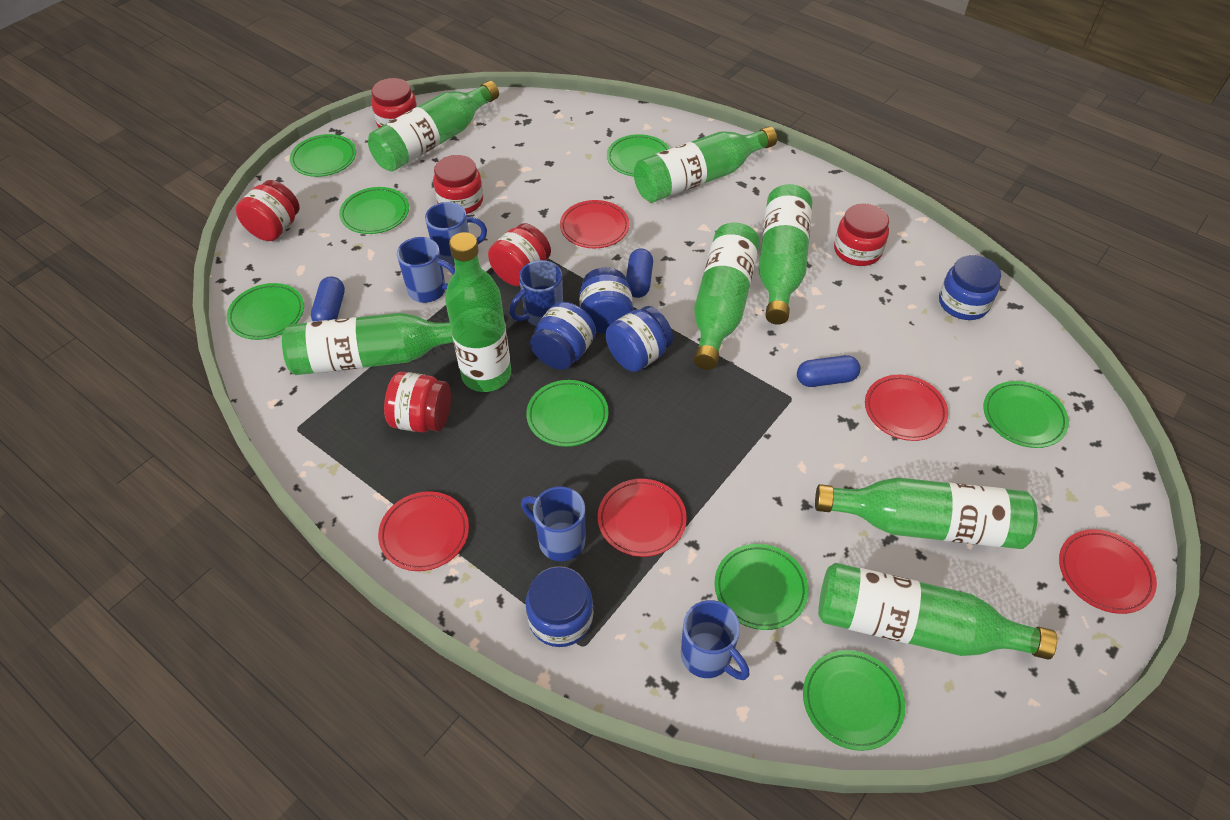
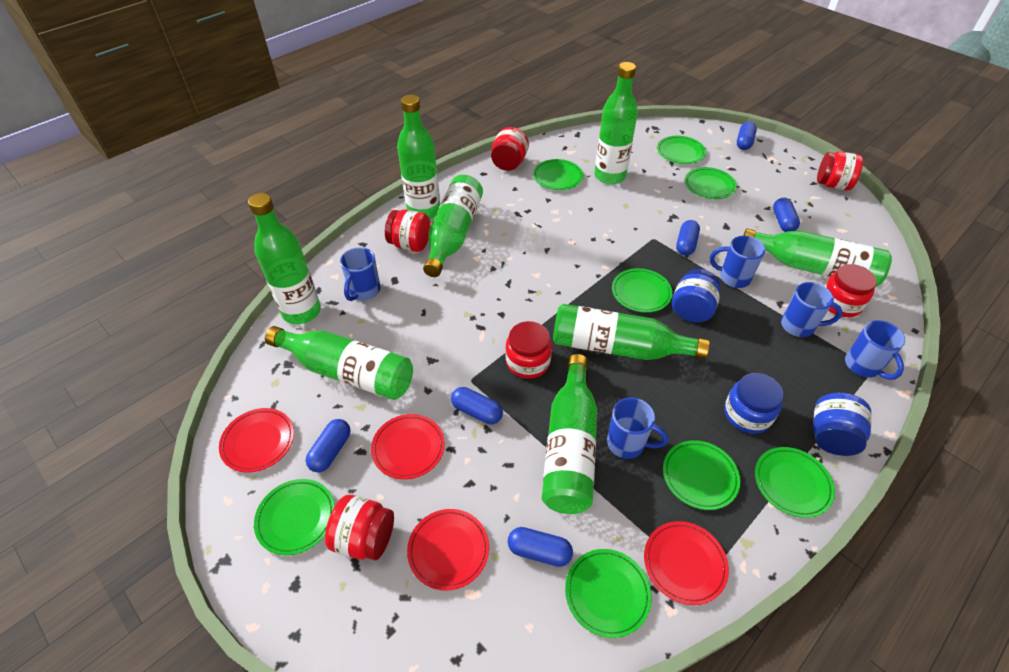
blue capsule: [311,276,345,322] [626,249,653,298] [797,355,861,387] = 3 -> [306,419,350,472] [451,387,503,425] [508,527,573,567] [676,220,700,256] [737,122,757,150] [773,198,800,232] = 6
blue jar: [526,566,593,647] [530,302,596,370] [579,267,633,333] [606,306,673,372] [939,255,1001,320] = 5 -> [672,269,721,322] [724,373,784,434] [813,393,872,456] = 3
red plate: [378,491,469,571] [560,200,630,248] [598,479,687,557] [865,375,948,441] [1059,529,1157,614] = 5 -> [219,408,294,473] [371,414,445,479] [407,509,489,591] [644,521,729,605] = 4

